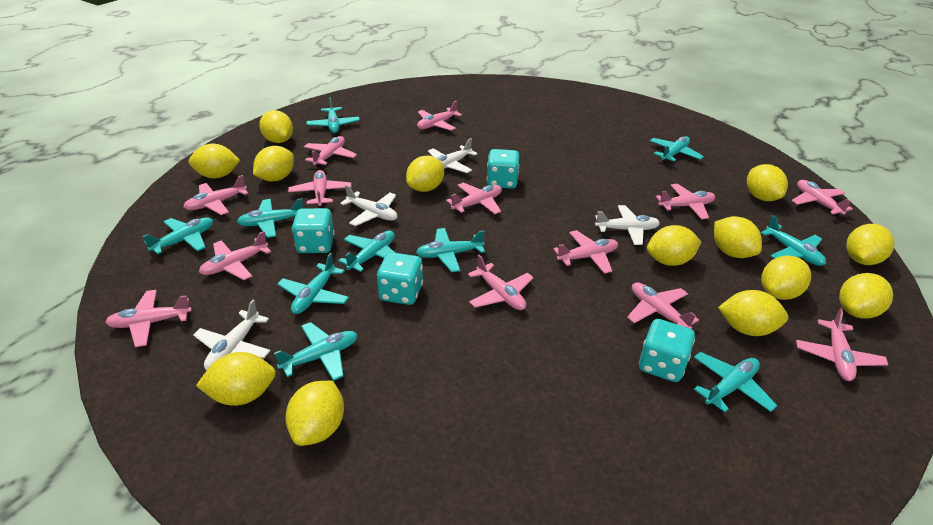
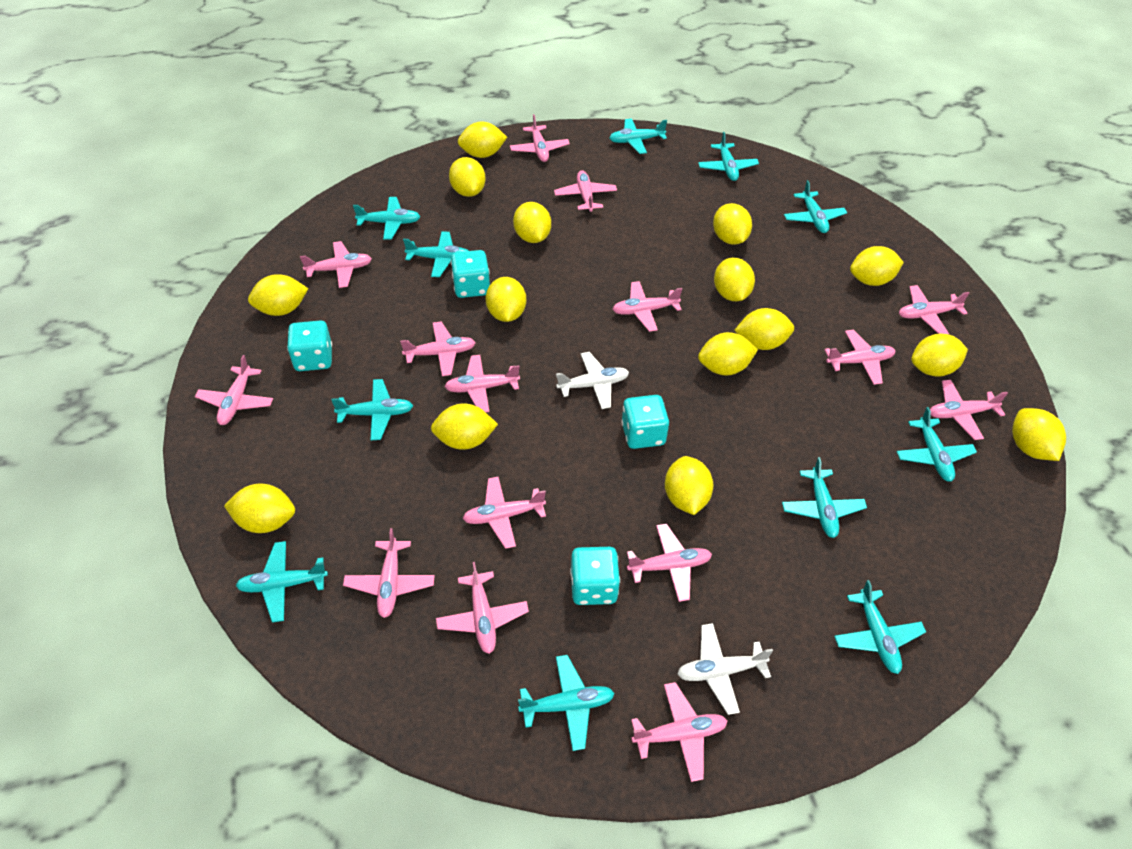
pink plane: [105,290,192,347] [183,175,248,215] [199,231,271,280] [288,170,351,207] [304,136,357,167] [417,100,462,131] [446,182,502,214] [468,255,534,310] [553,230,618,274] [627,282,699,329] [656,184,715,219] [792,180,853,216] [796,308,888,381] = 13 -> [195,355,273,425] [300,241,372,288] [343,528,435,618] [400,321,476,376] [436,562,529,654] [444,355,520,412] [463,477,546,549] [510,114,570,162] [554,170,617,213] [612,281,682,332] [627,524,712,602] [631,682,728,782] [824,330,896,385] [899,285,969,334] [930,380,1008,440] = 15
turquoise plane: [143,217,213,254] [237,198,303,238] [274,322,358,381] [277,253,349,314] [306,97,360,133] [339,231,395,272] [416,228,485,272] [650,136,704,163] [694,352,777,412] [761,215,826,266] = 10 -> [236,541,328,622] [331,379,413,440] [353,197,421,239] [403,231,469,277] [518,655,615,751] [609,118,667,154] [698,132,759,181] [782,457,867,538] [784,180,847,233] [834,580,926,674] [896,407,977,481] = 11
white plane: [193,300,270,370] [340,185,397,226] [428,138,478,173] [595,205,660,245] = 4 -> [556,352,629,409] [678,623,773,715] = 2
yellow lemon: [189,144,240,178] [196,352,276,406] [253,146,294,182] [259,110,293,143] [285,381,344,446] [406,156,444,192] [647,225,701,266] [714,216,762,258] [718,290,788,336] [747,164,788,201] [761,255,811,300] [839,273,893,319] [846,224,894,265] = 13 -> [224,484,295,533] [248,274,308,316] [431,403,498,450] [449,157,486,197] [458,122,507,158] [485,277,526,322] [513,202,551,243] [665,456,713,515] [698,332,758,375] [713,203,752,245] [714,258,755,301] [734,308,794,350] [850,246,904,286] [911,334,968,377] [1012,408,1066,461] = 15

